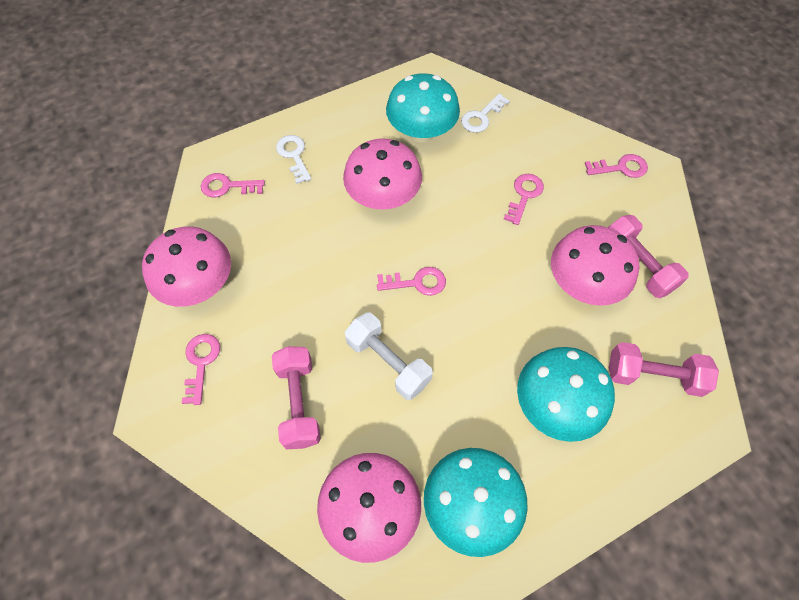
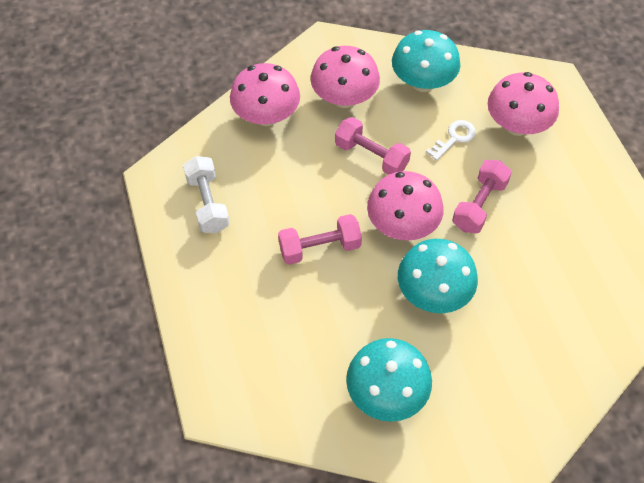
pink key: [182,334,220,405] [201,173,265,198] [377,267,446,296] [504,174,544,225] [585,154,648,178] = 5 -> none = 0
white key: [276,135,311,184] [461,94,510,133] = 2 -> [426,120,476,161] = 1

